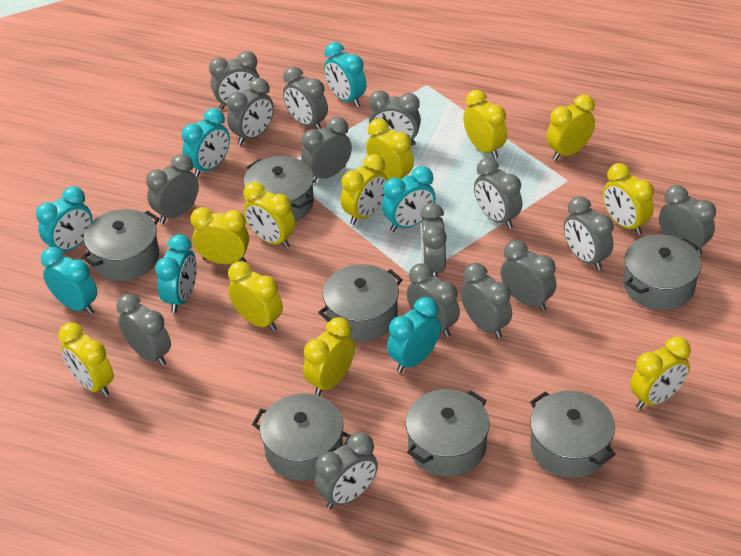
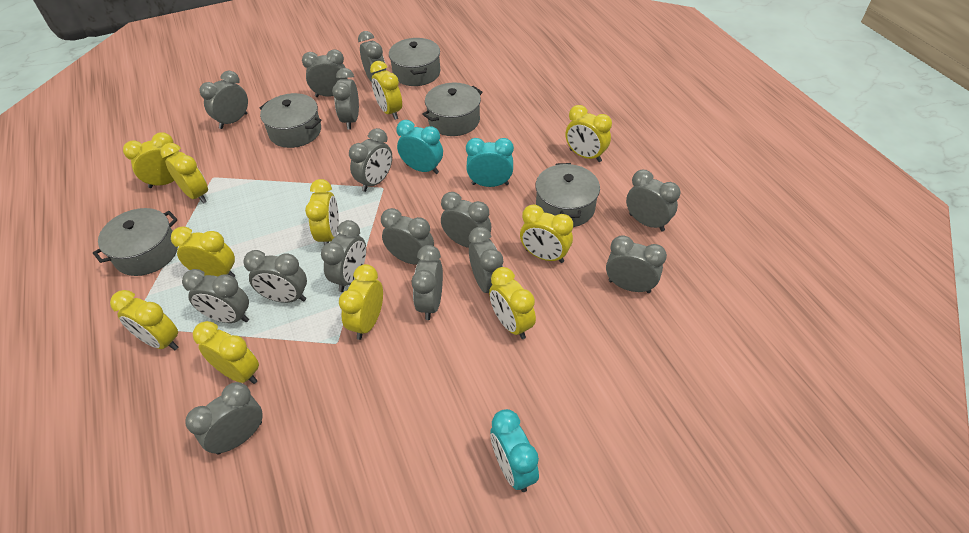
grey pot: [81,209,160,281] [244,156,314,222] [252,393,351,481] [318,264,403,341] [406,389,490,476] [530,391,616,478] [623,234,701,310] = 7 -> [93,208,178,276] [259,93,322,148] [389,38,440,86] [422,83,482,136] [536,163,600,227] = 5
turquoise clock: [36,186,93,251] [41,247,97,314] [155,234,197,313] [182,108,230,177] [324,42,366,107] [382,166,436,232] [387,297,441,373] = 7 -> [397,120,443,174] [466,138,514,187] [490,409,539,492] = 3

